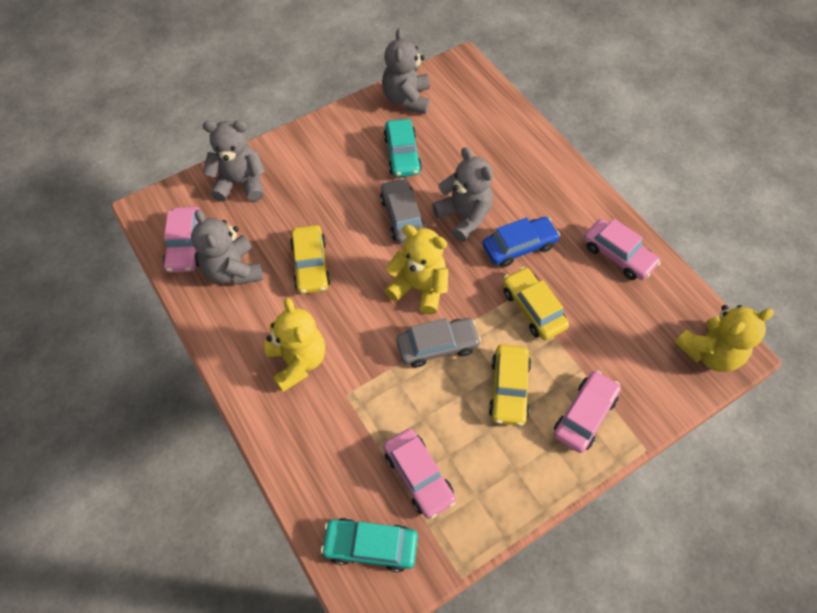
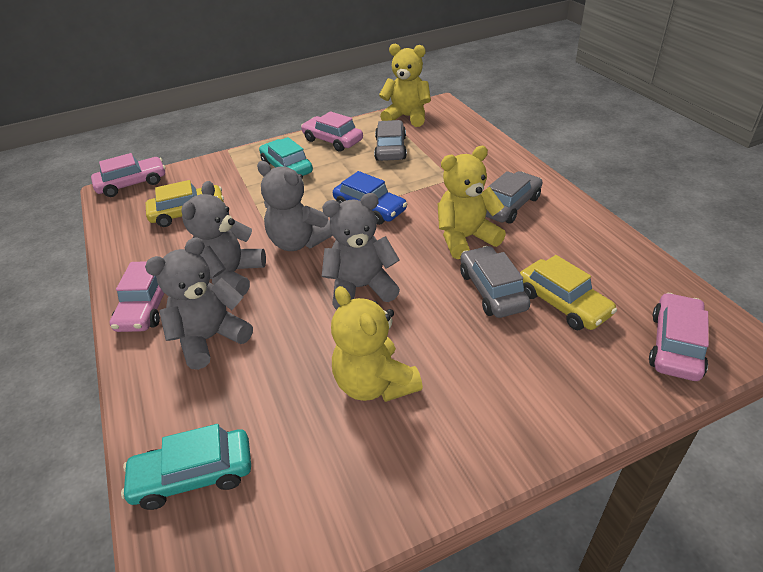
grey car: [380,178,426,244] [396,318,481,368] = 2 -> [374,120,407,161] [460,246,530,318] [486,171,543,224] = 3
yellow car: [290,225,331,294] [489,344,531,426] [503,267,569,340] = 3 -> [146,180,224,227] [520,255,617,330] = 2

